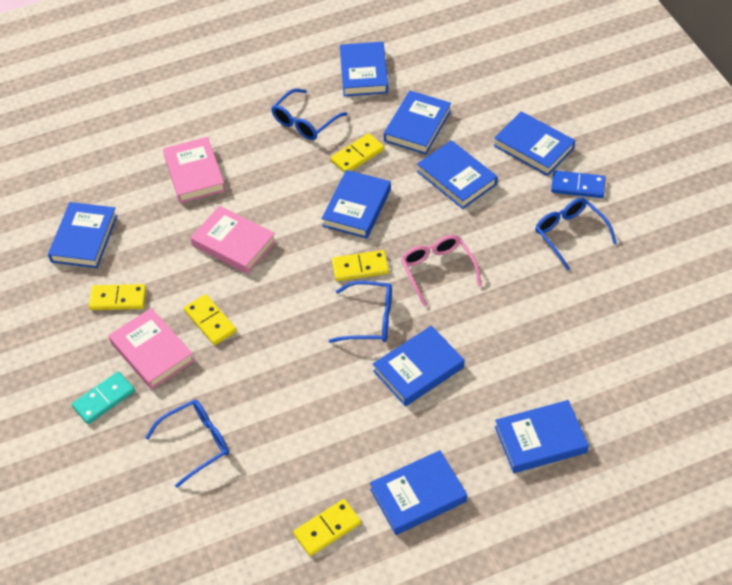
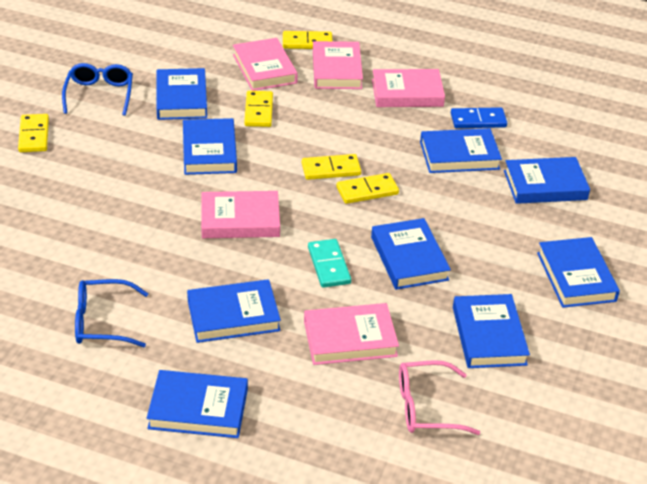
blue glasses: [145,400,229,488] [271,89,348,140] [329,281,392,343] [535,198,617,270] = 4 -> [62,63,133,116] [75,279,149,347] = 2
pink book: [108,308,195,389] [163,137,226,203] [190,206,276,274] = 3 -> [201,191,280,238] [233,38,298,91] [304,303,399,365] [313,41,363,89] [372,69,445,107] = 5

